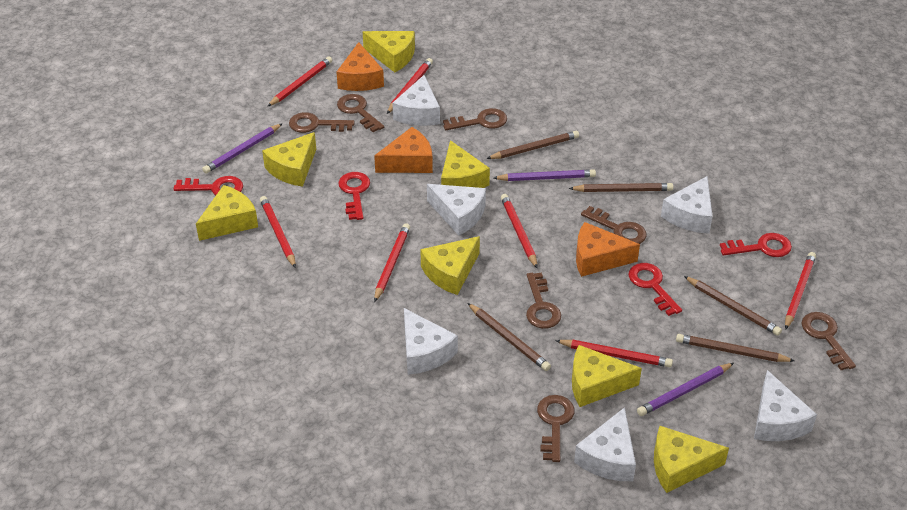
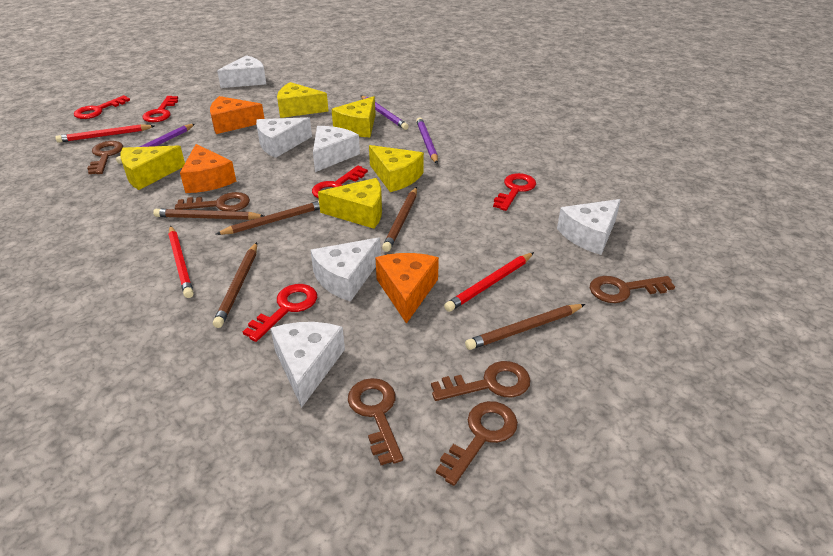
brown key: [289,112,355,133] [337,94,384,132] [443,108,507,130] [526,273,561,329] [537,395,575,462] [581,206,647,244] [801,312,856,370] = 7 -> [87,141,123,174] [175,192,250,211] [348,378,403,465] [431,361,530,401] [436,401,518,486] [590,276,675,303] = 6
red key: [174,176,243,195] [338,172,370,220] [628,263,682,316] [720,233,792,257] = 4 -> [74,95,130,119] [143,96,178,122] [243,284,317,342] [312,166,368,199] [493,173,536,211] = 5
red pencil: [260,196,296,268] [267,56,332,107] [374,223,410,302] [387,58,433,114] [501,194,538,269] [555,340,673,367] [785,252,816,330] = 7 -> [55,124,154,143] [168,226,194,298] [444,252,534,312] = 3
yellow cheese: [196,185,258,241] [262,132,316,187] [363,31,415,73] [420,236,480,295] [441,140,490,188] [572,345,642,407] [654,426,729,493] = 7 -> [120,146,185,190] [277,82,329,118] [318,178,382,229] [332,96,376,137] [369,145,424,192] = 5

